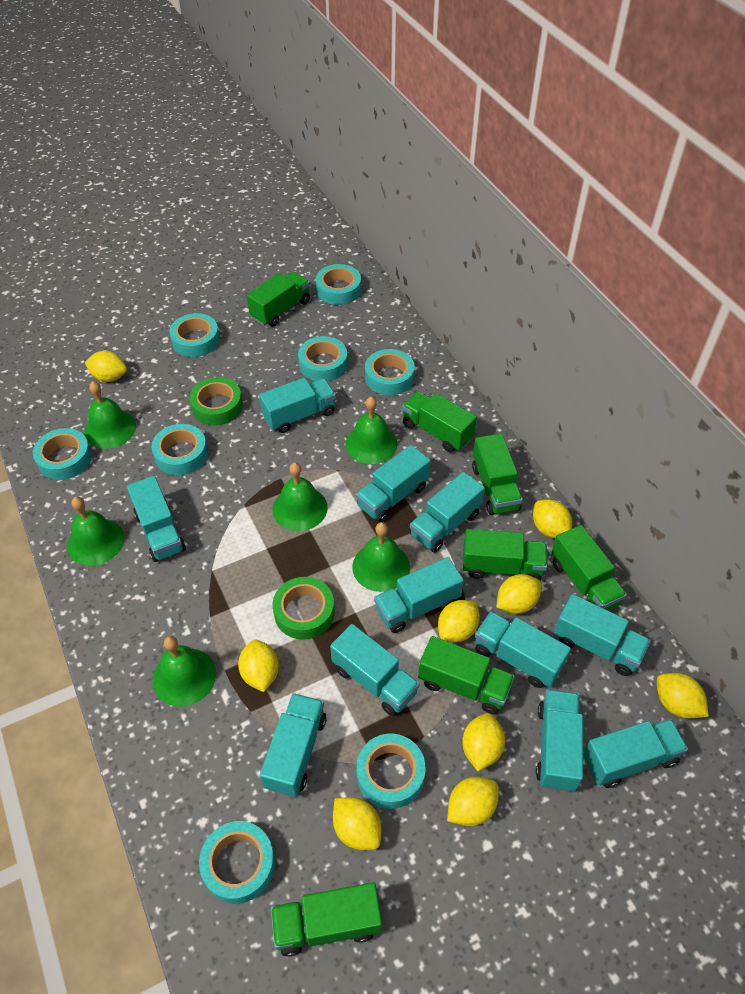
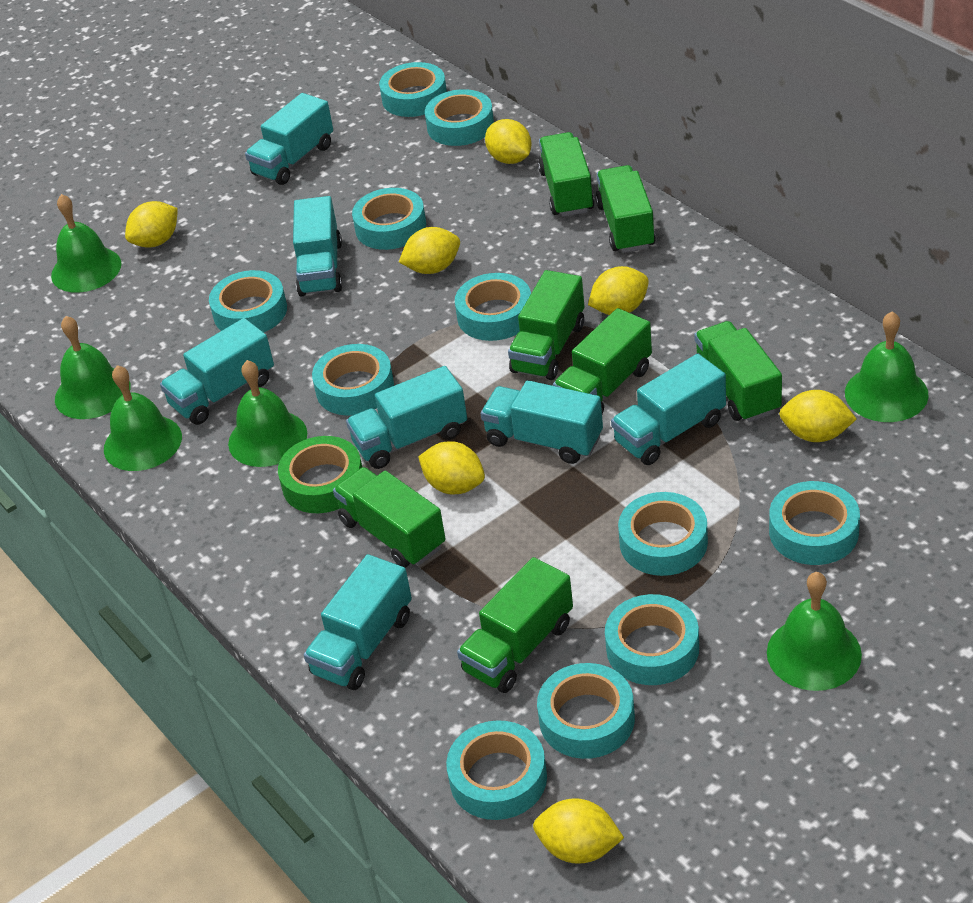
green tape: [189,377,243,425] [273,577,335,640] = 2 -> [278,436,362,513] = 1
turquoise tape: [33,428,92,480] [151,424,208,475] [169,313,220,357] [199,821,275,904] [298,336,348,381] [316,264,361,305] [356,734,426,809] [365,349,415,395] = 8 -> [209,270,287,333] [312,344,394,415] [352,188,426,250] [379,62,447,117] [425,89,494,146] [446,720,547,820] [455,273,531,341] [537,663,635,759] [605,594,699,685] [618,492,708,576] [769,481,860,565] = 11
turquoise truck: [127,476,186,562] [259,378,336,433] [260,693,326,797] [330,624,419,716] [356,445,431,523] [374,557,464,633] [410,472,485,553] [475,611,571,688] [536,689,583,792] [554,594,651,676] [583,719,688,788] = 11 -> [160,318,274,425] [245,93,333,185] [293,196,342,296] [304,554,412,690] [346,366,467,469] [481,380,603,464] [611,354,726,465] = 7
yellow lemon: [85,351,127,382] [238,640,279,692] [333,797,381,850] [438,600,480,642] [447,777,499,826] [462,713,505,771] [497,574,541,614] [533,500,572,538] [657,673,709,718] = 9 -> [125,201,178,248] [399,227,460,274] [418,441,485,495] [485,119,532,164] [533,798,624,864] [588,266,649,315] [779,390,857,442] = 7

